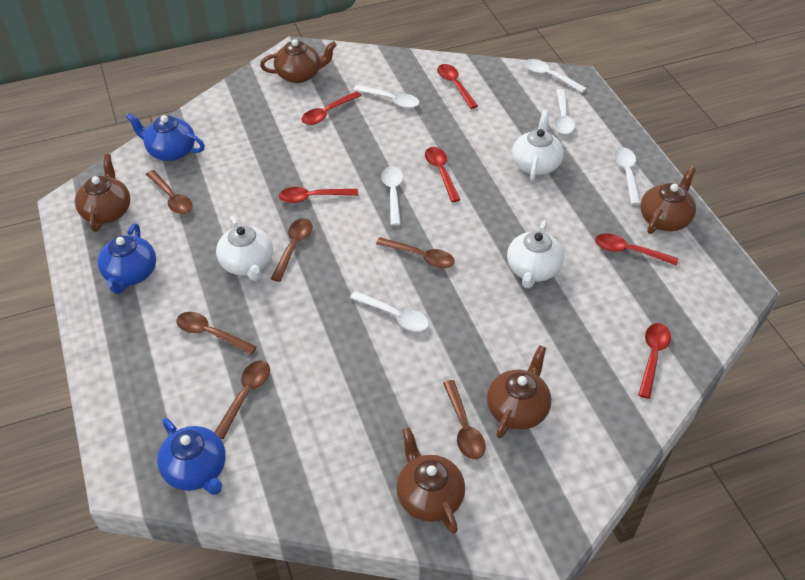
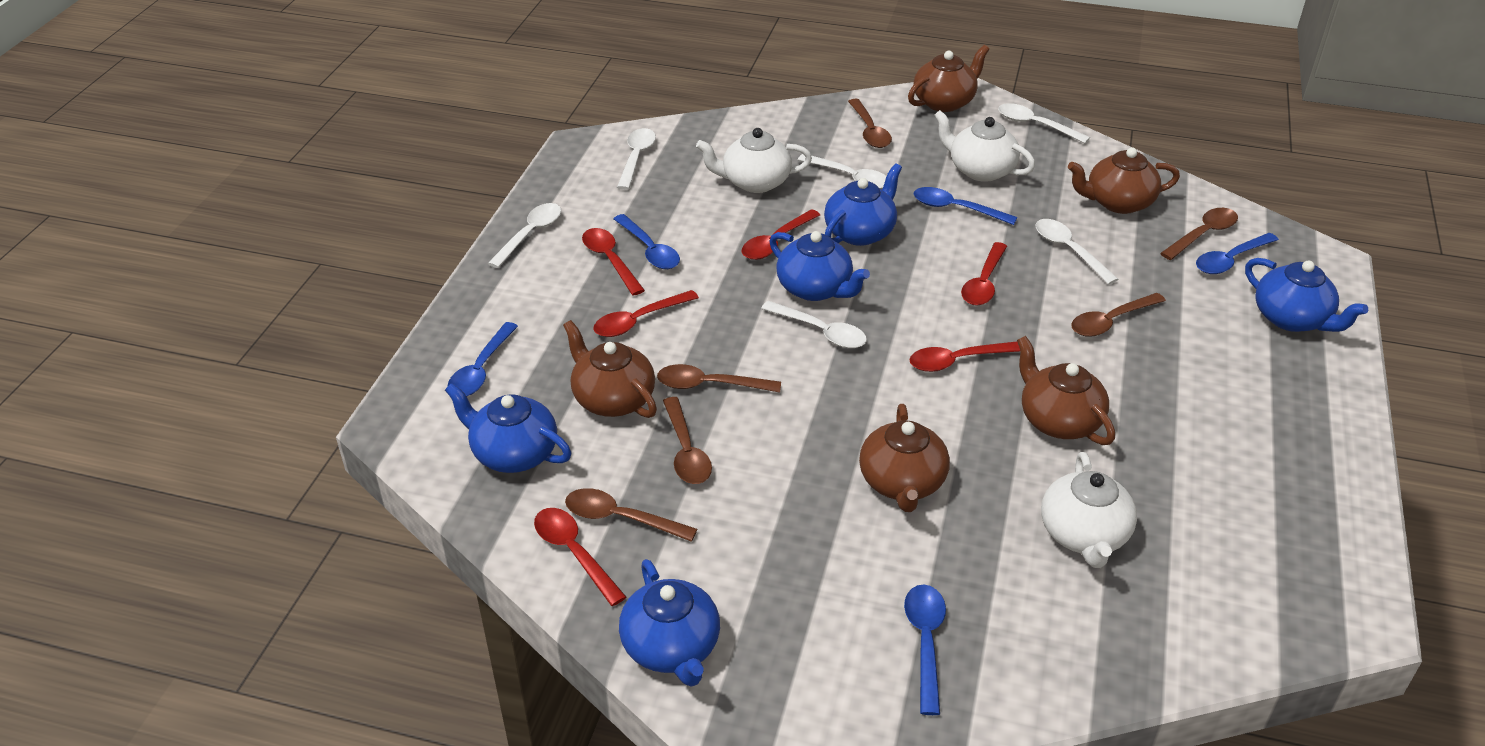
blue spoon: none = 0 -> [447,322,518,396] [614,214,680,269] [904,585,946,715] [914,187,1017,225] [1196,233,1279,274] = 5
blue teapot: [98,223,156,294] [126,113,205,161] [157,418,226,495] = 3 -> [445,383,571,473] [619,559,720,687] [769,231,870,301] [824,163,902,246] [1245,258,1368,332] = 5

